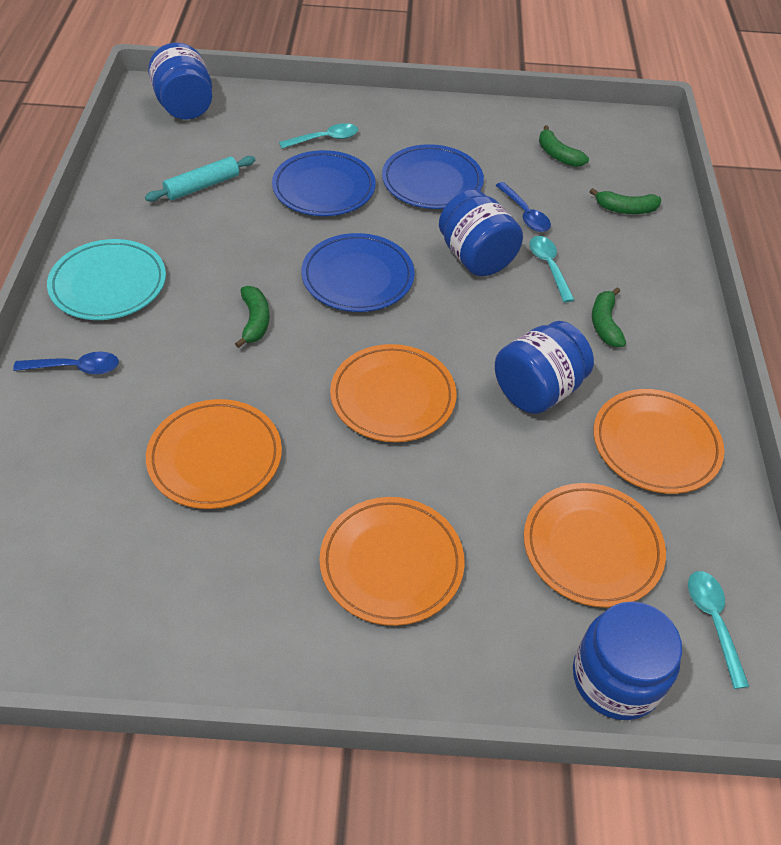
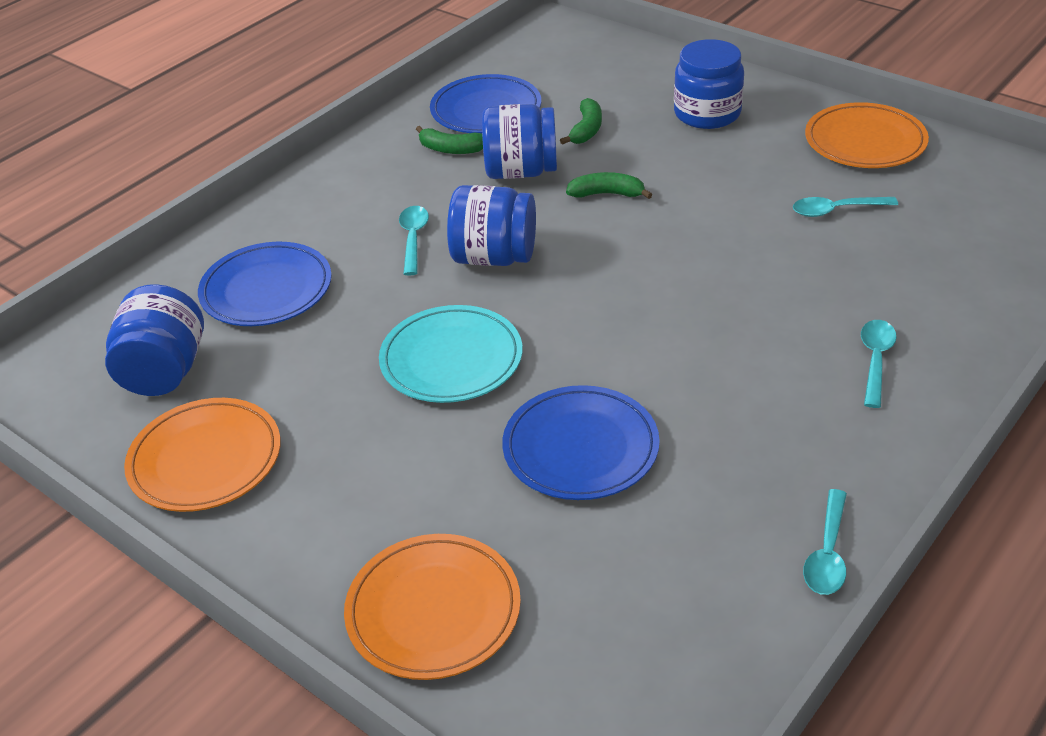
blue spoon: [13,352,119,374] [496,182,551,232] = 2 -> none = 0
green banana: [235,286,269,348] [539,125,589,167] [589,188,661,214] [592,287,626,347] = 4 -> [416,126,483,154] [560,98,602,145] [566,172,653,199] = 3
orange plate: [146,399,282,509] [319,497,465,626] [330,344,456,442] [524,483,666,608] [593,389,724,494] = 5 -> [124,398,281,512] [344,534,521,680] [805,102,929,168] = 3
turquoise rolling pin: [145,156,255,202] = 1 -> none = 0
turquoise spoon: [279,123,358,149] [530,236,574,303] [688,571,750,689] = 3 -> [399,206,429,276] [793,197,898,217] [803,489,847,595] [861,320,897,408] = 4

